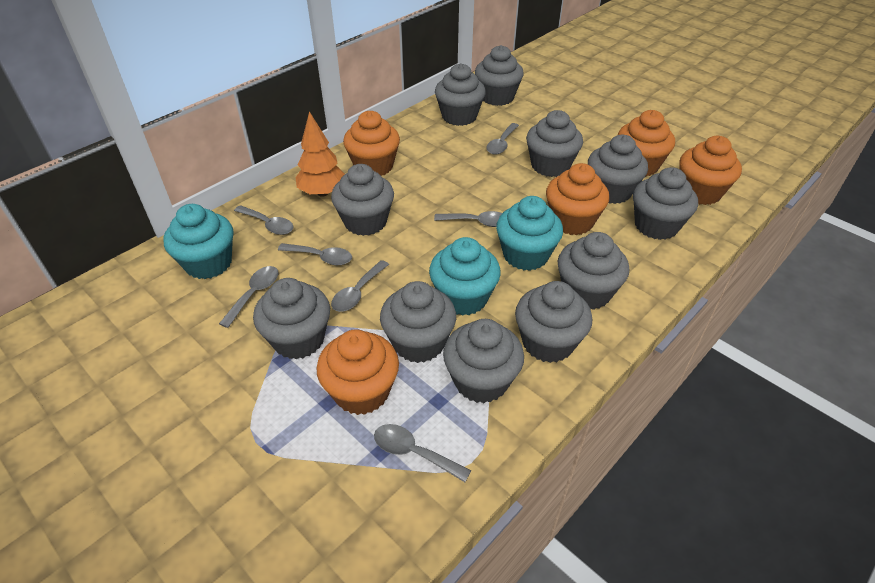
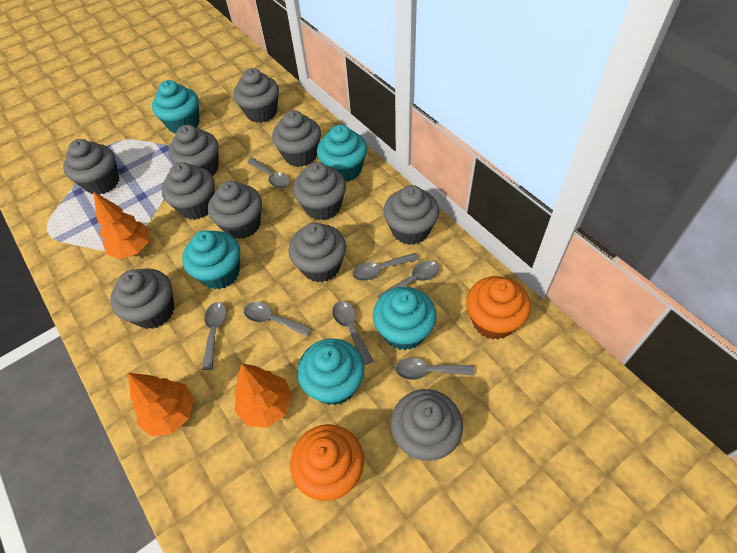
orange cupcake: [316,329,399,415] [343,111,400,176] [546,163,609,235] [618,110,675,177] [679,136,742,205] = 5 -> [290,424,364,501] [466,276,531,340] = 2
orange tree: [295,111,345,197] = 1 -> [93,191,150,259] [128,373,194,436] [235,363,292,428] = 3
turquoise cupcake: [163,204,233,279] [429,237,501,316] [496,196,563,271] = 3 -> [152,80,199,134] [182,230,240,289] [297,339,365,405] [317,125,367,182] [373,287,437,350] = 5

